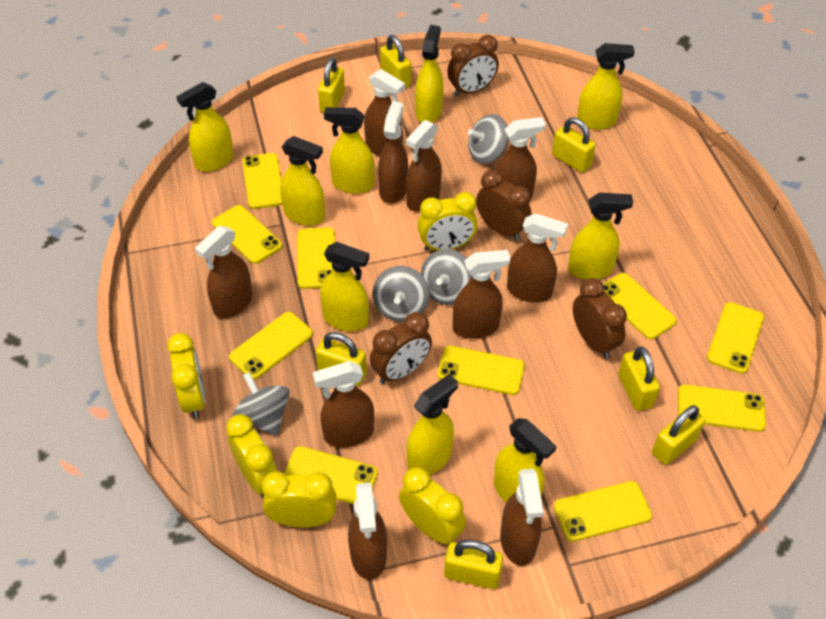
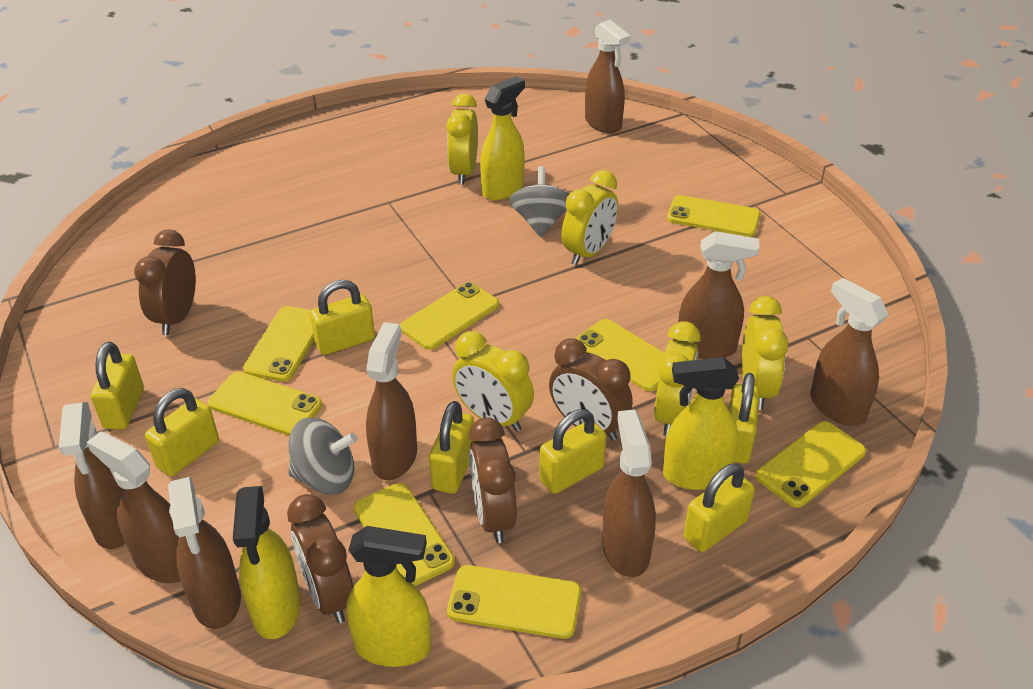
brown spray bottle: [195,226,253,318] [313,361,374,448] [348,482,387,580] [364,69,405,157] [378,101,408,204] [406,120,442,212] [453,250,511,339] [495,117,546,198] [500,469,544,566] [507,213,568,303] = 10 -> [59,402,125,549] [86,431,180,583] [168,477,241,629] [366,322,417,480] [585,20,631,133] [602,409,656,577] [677,231,759,359] [810,278,889,426] = 8
grey spinning top: [233,372,290,436] [373,266,430,322] [421,249,472,305] [468,114,508,164] = 4 -> [288,417,357,494] [509,166,569,237] = 2
yellow phone: [212,205,282,264] [229,312,313,380] [242,153,283,209] [284,446,378,504] [297,227,335,289] [437,346,525,395] [554,481,652,542] [603,273,677,340] [678,384,766,432] [707,302,764,374] = 10 -> [208,372,322,436] [243,306,314,382] [354,483,455,586] [400,282,499,350] [447,565,581,639] [576,319,664,391] [667,195,761,237] [756,421,866,508] = 8
yellow spray bottle: [176,82,234,172] [280,136,325,226] [320,242,369,331] [324,107,375,194] [407,374,458,475] [415,25,444,123] [494,418,557,502] [568,193,633,280] [577,43,635,130] = 9 -> [233,486,301,639] [346,526,431,667] [480,76,525,201] [663,357,739,490] = 4

